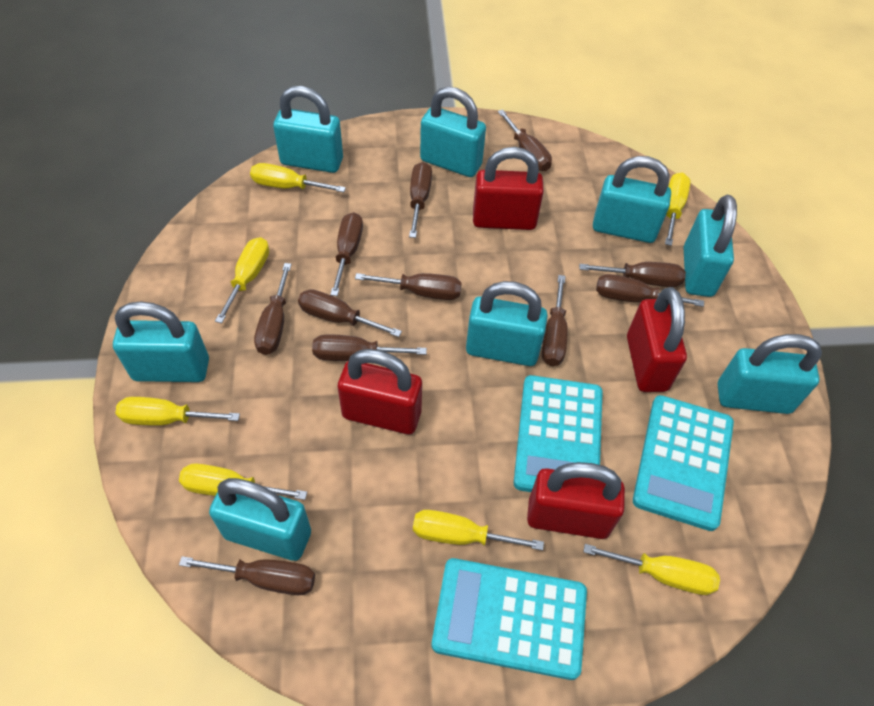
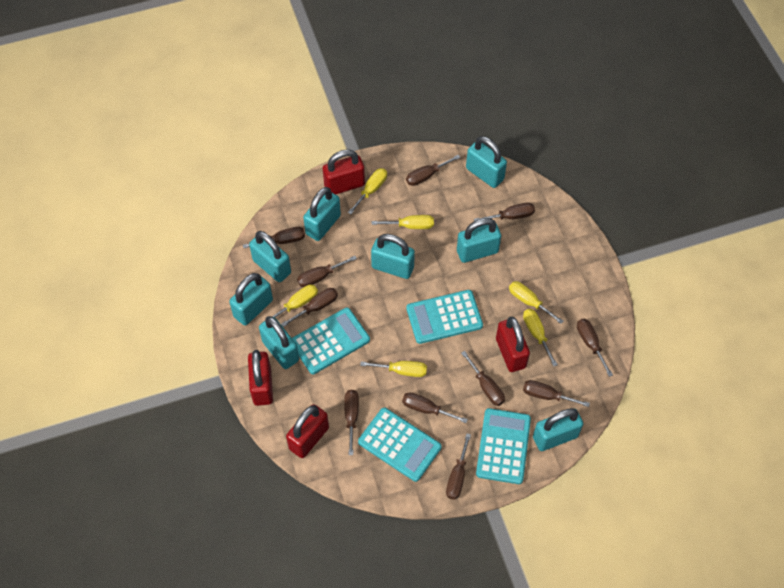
turquoise calculator: [432,558,587,680] [514,375,603,492] [633,395,734,531] = 3 -> [292,307,370,374] [358,408,442,482] [406,290,483,344] [476,408,531,484] = 4
yellow screwdriver: [116,397,240,425] [179,463,307,500] [215,237,269,323] [250,163,346,192] [413,510,544,550] [583,544,720,595] [665,172,691,246] = 7 -> [262,284,318,323] [348,168,387,214] [360,361,427,377] [372,215,434,229] [509,281,564,324] [523,309,558,366] = 6

